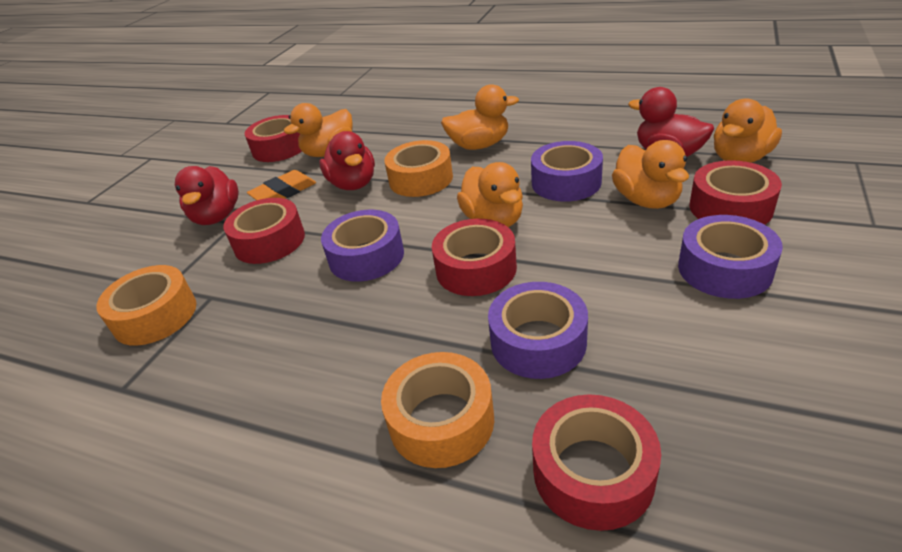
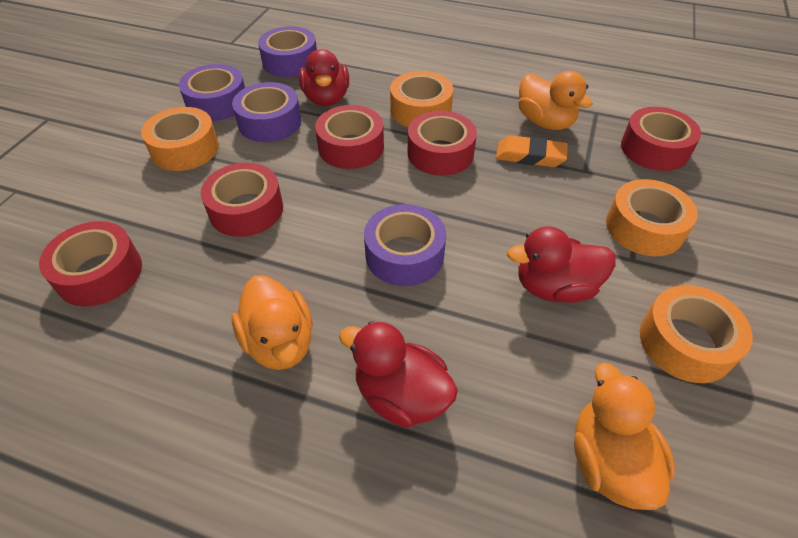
orange duck: [284,103,353,157] [441,84,519,150] [457,162,523,227] [612,140,689,209] [714,98,782,163] = 5 -> [232,276,313,370] [518,71,593,130] [574,363,676,510] = 3
orange tape: [96,265,197,346] [381,352,494,468] [384,140,453,197] = 3 -> [141,107,219,171] [390,71,453,127] [606,179,698,256] [640,285,753,383] = 4

